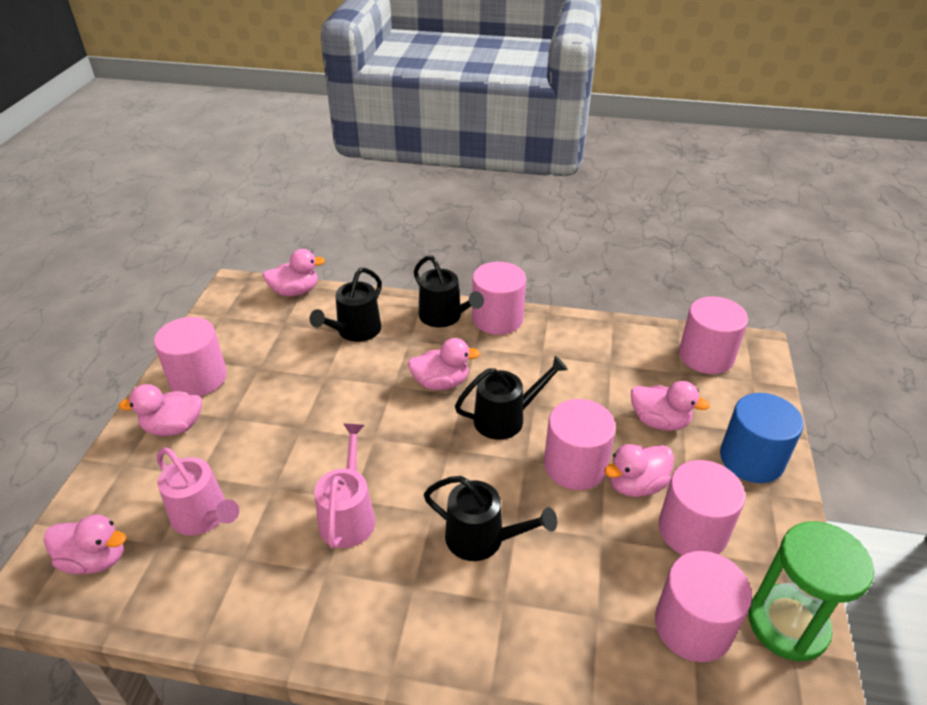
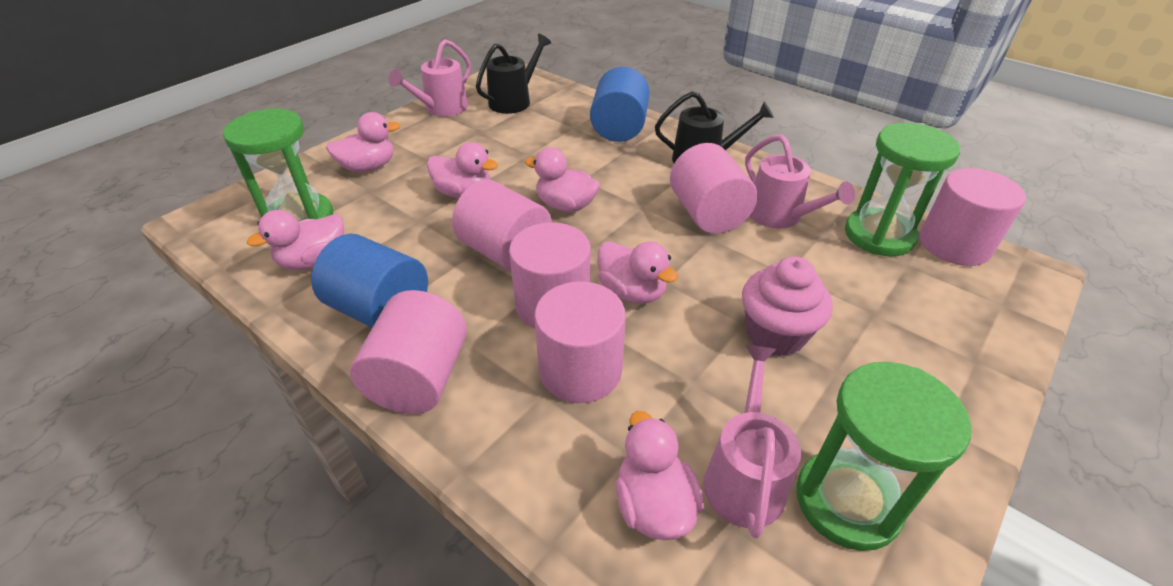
black watering can: [309,268,382,342] [414,255,484,328] [424,476,557,561] [455,356,568,440] = 4 -> [476,34,551,114] [655,91,774,163] = 2
blue cylinder: [720,393,804,483] = 1 -> [311,234,428,328] [590,67,649,142] = 2
green hourglass: [748,521,874,661] = 1 -> [223,108,333,221] [796,362,971,551] [845,123,960,256] = 3
pink cupcake: none = 0 -> [742,256,833,356] = 1
pink watering can: [157,448,239,536] [314,424,375,549] = 2 -> [388,39,471,117] [703,345,801,539] [745,134,855,228] = 3

